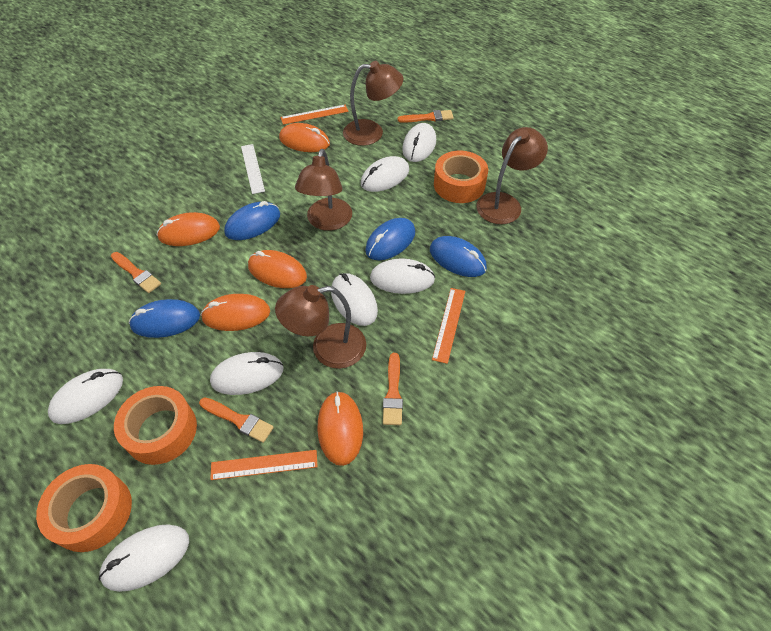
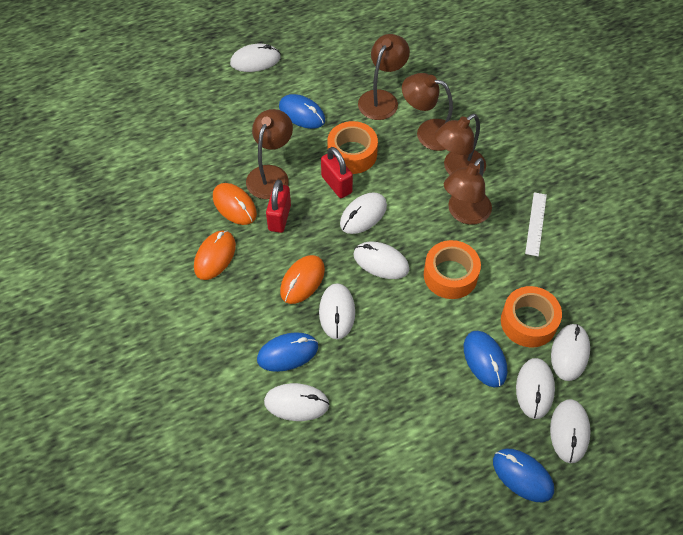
brown lamp: [275,285,366,369] [295,149,352,231] [343,61,403,146] [476,127,548,224] = 4 -> [246,109,293,199] [358,34,410,120] [402,73,453,151] [435,114,486,175] [444,158,492,225] = 5
orange brush: [111,252,161,293] [199,397,274,443] [383,353,403,425] [397,110,454,123] = 4 -> none = 0
orange mouse: [157,212,220,246] [201,294,270,331] [248,250,307,288] [279,123,330,152] [317,391,363,466] = 5 -> [194,231,236,280] [213,183,257,225] [280,255,325,304] = 3
orange ruler: [210,450,318,480] [280,105,349,125] [432,288,465,364] = 3 -> none = 0
red padlock: none = 0 -> [266,180,291,233] [321,147,353,198] = 2
white mouse: [48,369,123,424] [99,524,189,592] [210,352,284,395] [331,273,378,326] [361,156,409,192] [370,259,435,294] [402,123,436,162] = 7 -> [230,44,281,72] [264,383,330,421] [319,283,355,339] [340,192,387,234] [354,242,409,279] [516,358,555,419] [550,399,590,463] [551,324,590,381] = 8

